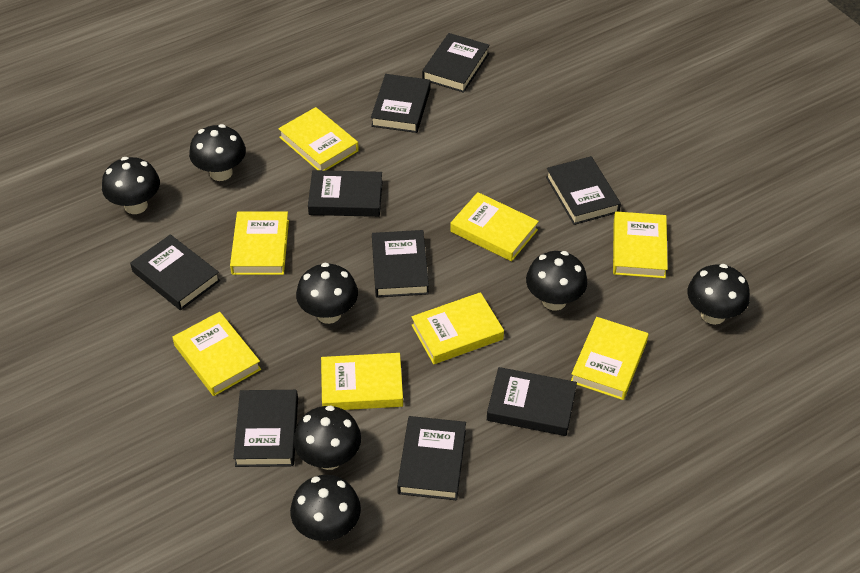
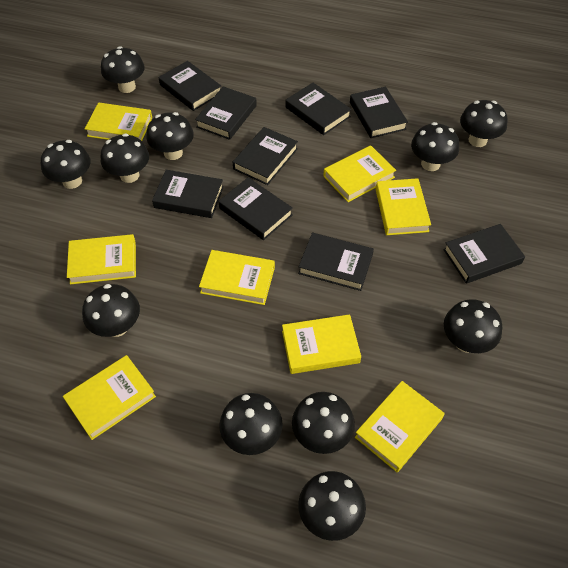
black mushroom: [102,157,160,214] [189,124,246,181] [290,475,361,541] [293,405,361,470] [296,263,358,324] [526,251,588,311] [687,264,750,325] = 7 -> [41,140,90,189] [82,284,140,337] [101,46,145,93] [101,133,149,183] [146,112,194,160] [219,393,283,455] [292,392,355,454] [298,471,366,541] [411,122,459,171] [444,299,502,353] [460,100,508,147] = 11

